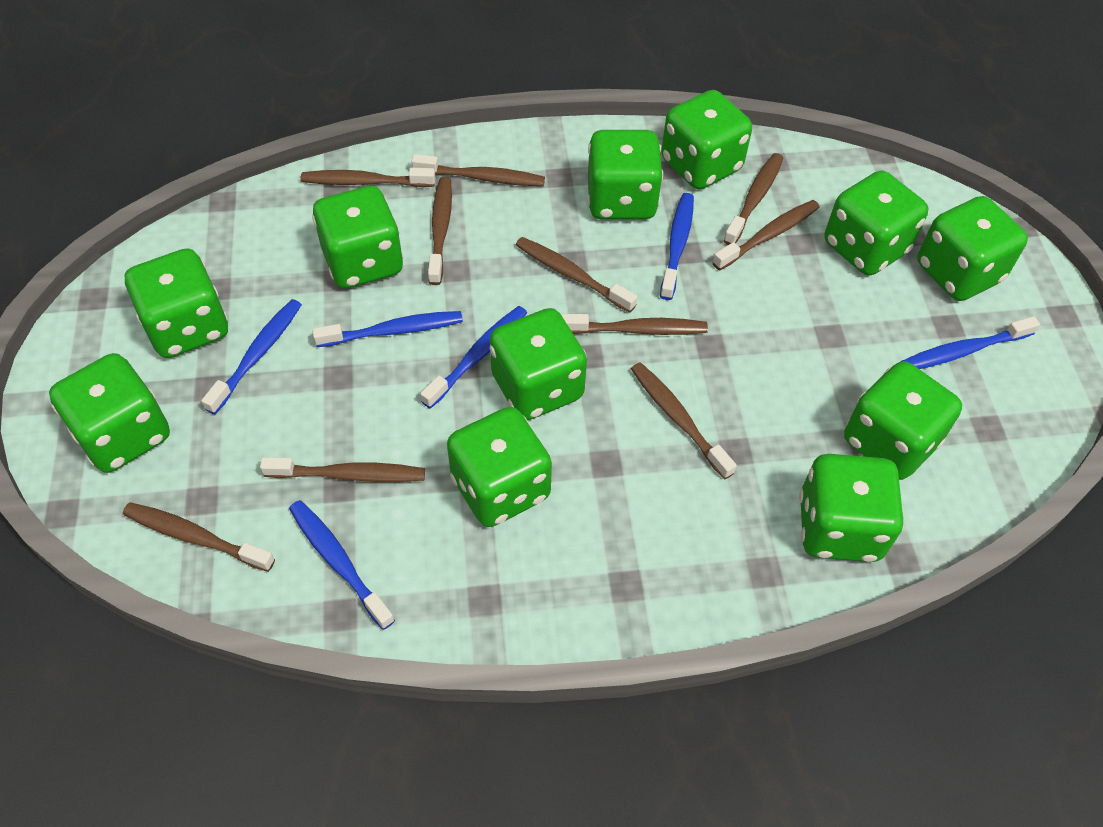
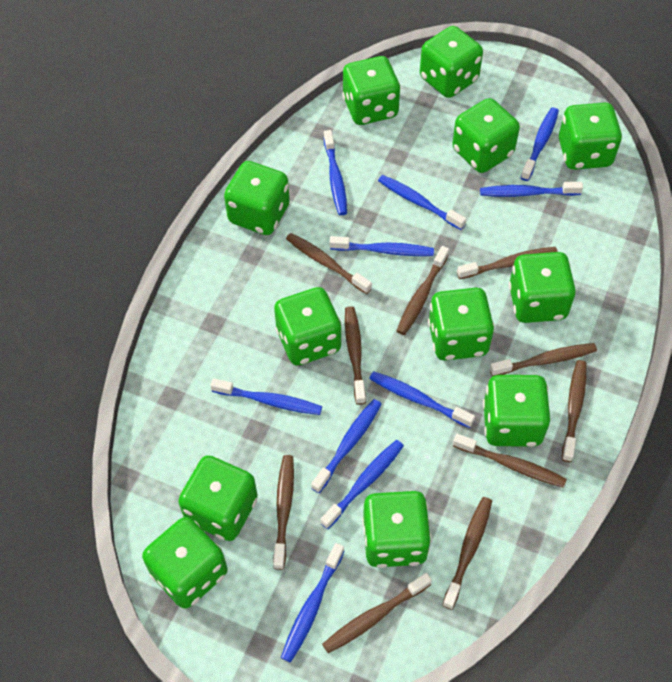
blue toothbrush: [201,299,302,414] [289,500,395,630] [312,311,463,347] [420,306,527,409] [660,193,694,300] [902,316,1040,369] = 6 -> [210,379,322,415] [281,543,344,662] [311,399,382,493] [320,440,404,529] [324,130,347,215] [330,236,434,256] [369,371,475,428] [378,175,466,230] [480,182,583,197] [520,107,559,181] = 10
green dice: [49,353,170,473] [125,248,228,358] [312,186,403,289] [447,407,552,527] [490,308,587,420] [588,130,663,220] [661,90,752,189] [799,454,904,562] [825,171,928,275] [844,361,962,480] [917,196,1028,301] = 11 -> [142,517,227,609] [178,455,258,541] [224,161,290,235] [274,287,342,366] [342,56,401,125] [362,491,431,568] [420,26,483,98] [428,288,495,361] [452,98,520,173] [483,375,550,447] [509,252,576,323] [559,103,622,170] = 12

